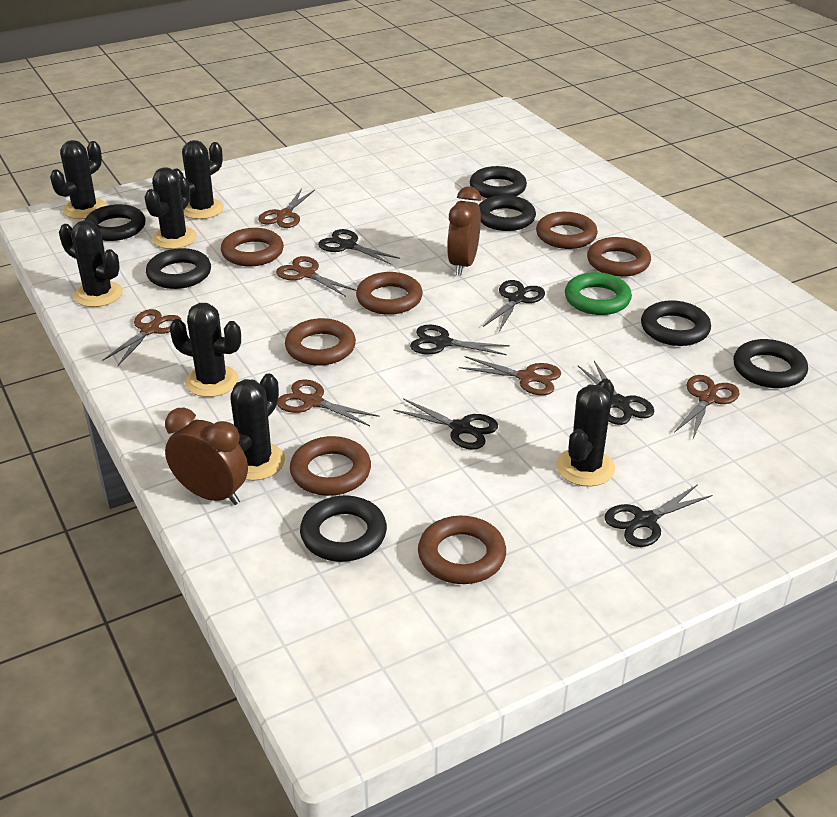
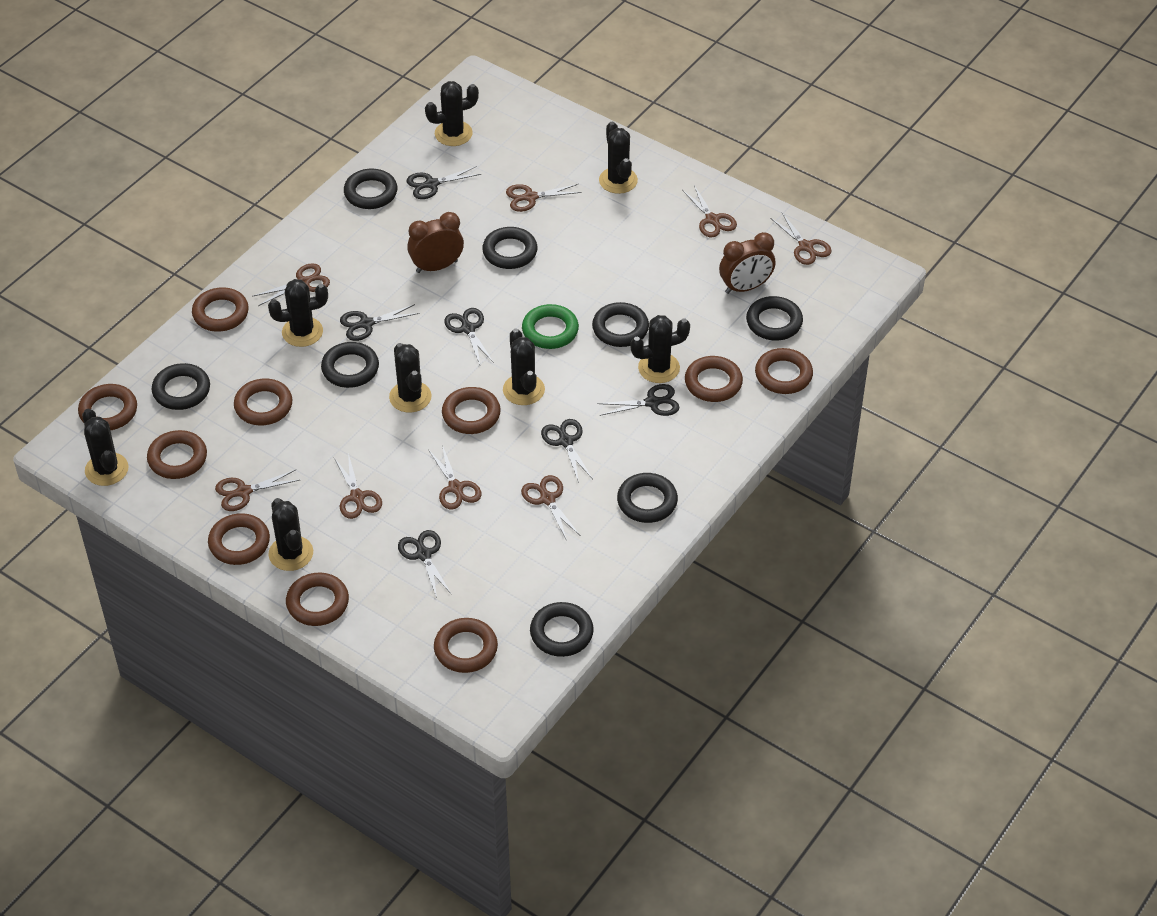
black cactus: [50,140,107,219] [59,220,123,307] [145,167,197,249] [170,303,241,397] [173,140,224,219] [230,374,285,481] [556,379,615,487] = 7 -> [82,409,129,486] [268,279,328,347] [268,498,313,571] [389,343,432,413] [425,81,479,146] [503,329,545,405] [599,122,638,194] [630,315,690,383] = 8
black ring: [85,204,146,241] [146,248,211,289] [300,495,387,562] [470,166,527,198] [479,195,536,231] [641,300,711,346] [733,339,808,388] = 7 -> [152,363,210,410] [321,342,379,388] [344,169,397,209] [482,227,538,269] [530,602,594,657] [592,302,649,347] [617,473,678,523] [746,296,803,341] = 8
brown ring: [221,228,284,266] [285,318,356,365] [290,436,371,496] [356,272,423,315] [418,516,506,584] [536,212,598,249] [587,237,651,277] = 7 -> [78,384,137,430] [147,430,207,479] [192,287,249,332] [208,513,270,565] [234,378,292,425] [286,573,349,626] [434,618,498,673] [442,387,501,434] [685,356,743,402] [755,348,813,394] = 10
brown scissors: [102,309,182,366] [258,189,315,228] [276,256,357,297] [277,380,380,426] [459,356,561,395] [674,375,740,439] = 6 -> [215,470,299,511] [253,263,330,306] [334,453,382,519] [429,445,482,509] [506,184,582,212] [521,475,581,541] [682,185,737,237] [770,212,832,265] = 8

